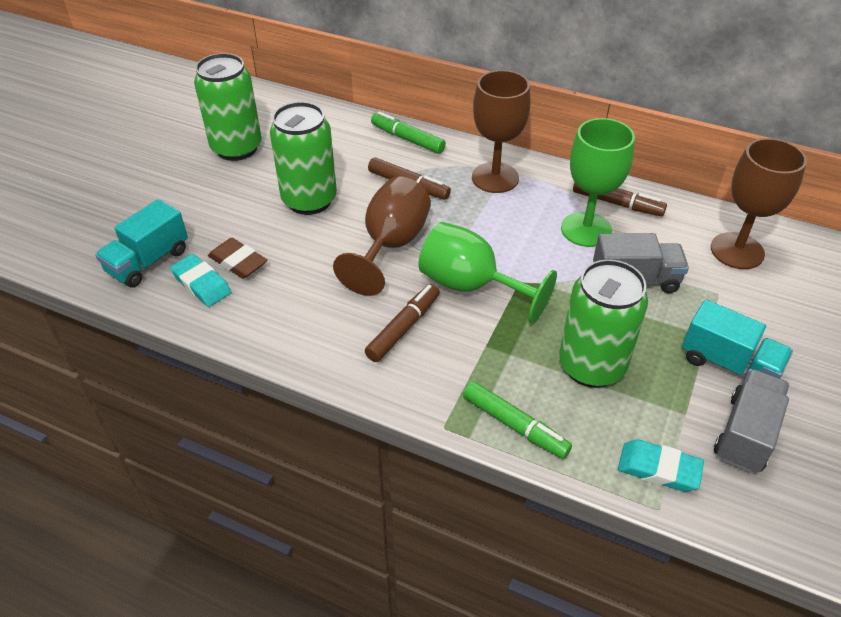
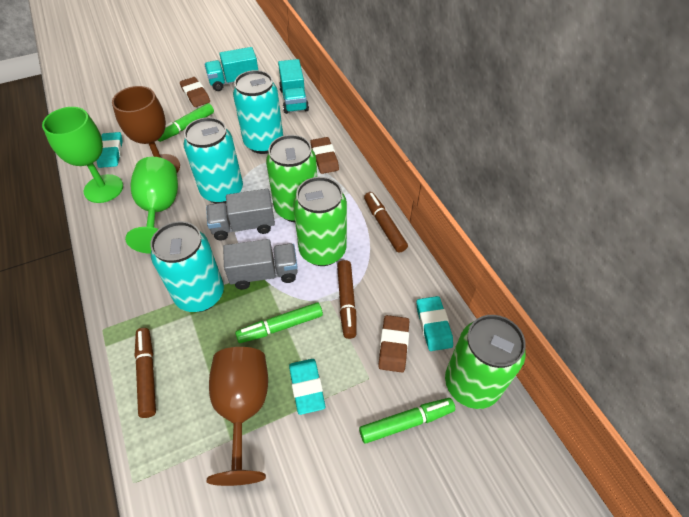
brown eraser: [208,238,267,279] = 1 -> [180,77,210,107] [311,137,339,174] [378,315,409,372] = 3
brown goblet: [333,176,431,296] [472,70,531,193] [711,138,807,269] = 3 -> [112,86,180,172] [207,347,268,486] = 2
green marker: [371,111,446,154] [463,381,572,459] = 2 -> [158,103,214,142] [235,303,323,343] [359,398,455,444] = 3
turquoise can: none = 0 -> [150,221,224,312] [183,117,243,204] [233,70,283,154] = 3
turquoise eraser: [170,254,231,307] [618,439,704,492] = 2 -> [96,132,123,168] [289,359,325,415] [417,296,453,351] = 3

